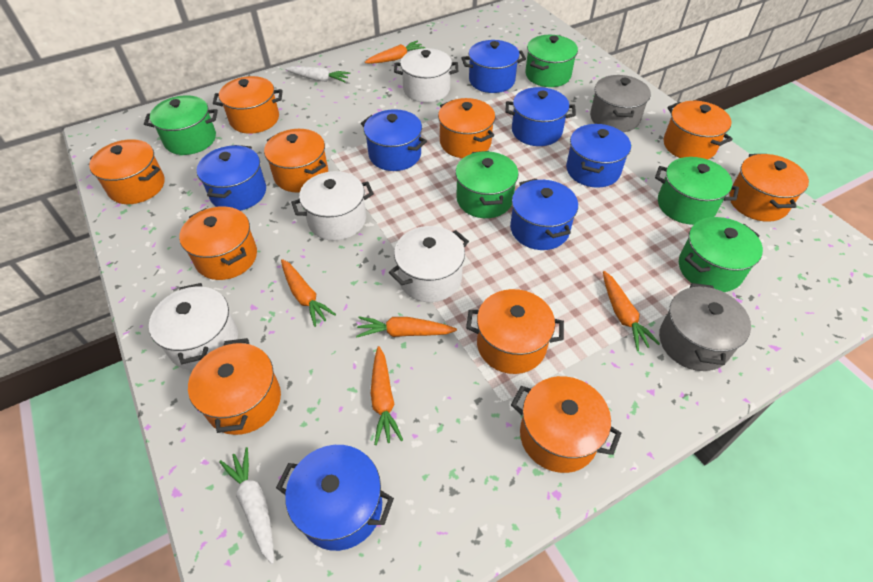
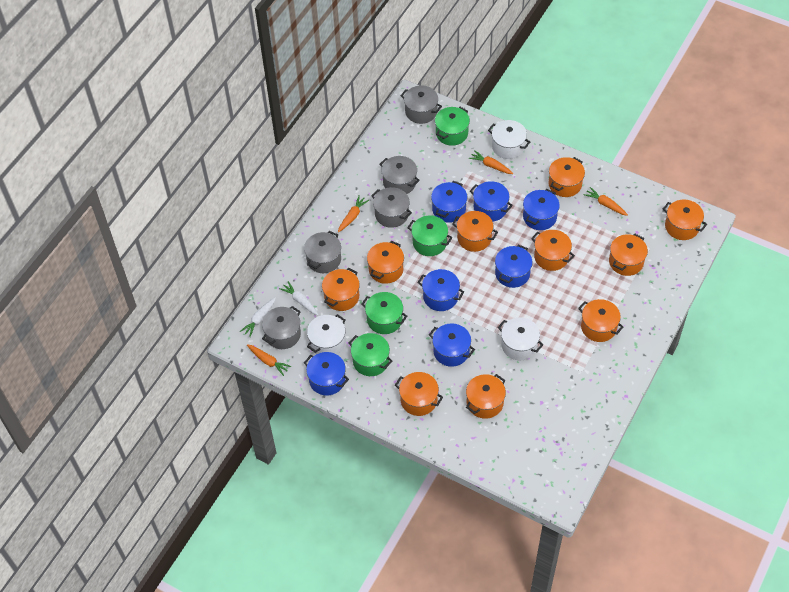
green pot: [144,95,218,155] [455,151,519,218] [525,35,578,87] [655,157,739,225] [679,217,763,292] = 5 -> [348,333,392,376] [361,292,407,334] [407,215,452,256] [435,107,470,146] = 4
grey pot: [590,75,651,132] [659,283,751,371] = 2 -> [262,306,301,349] [304,231,341,273] [371,187,412,228] [380,156,420,194] [401,85,442,124] = 5
orange carrot: [281,259,336,327] [356,317,457,337] [365,40,425,64] [371,346,403,445] [603,271,660,351] = 5 -> [247,344,291,376] [338,195,369,233] [469,150,514,174] [584,187,628,216] = 4
white pot: [149,283,238,370] [291,171,374,241] [389,226,469,302] [394,48,458,103] = 4 -> [307,314,346,354] [488,120,530,159] [498,317,544,360] = 3

